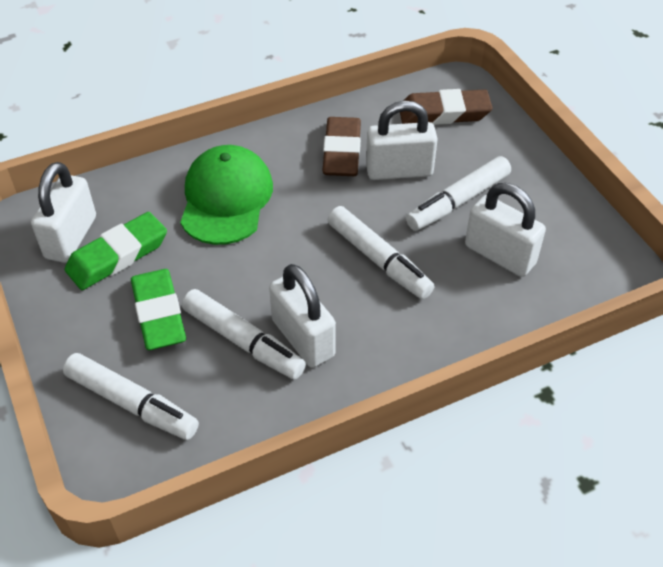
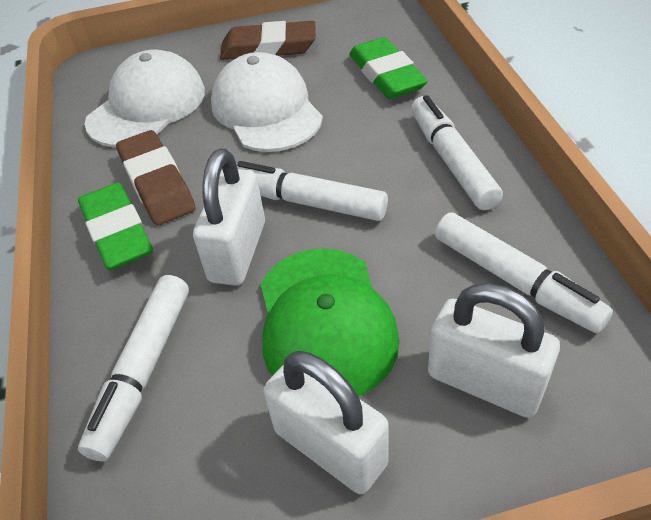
white cap: none = 0 -> [85,50,205,147] [211,52,323,152] = 2
white padlock: [31,162,96,263] [269,264,336,368] [366,101,438,180] [465,183,546,277] = 4 -> [193,149,265,286] [264,351,389,494] [428,283,560,418] = 3

